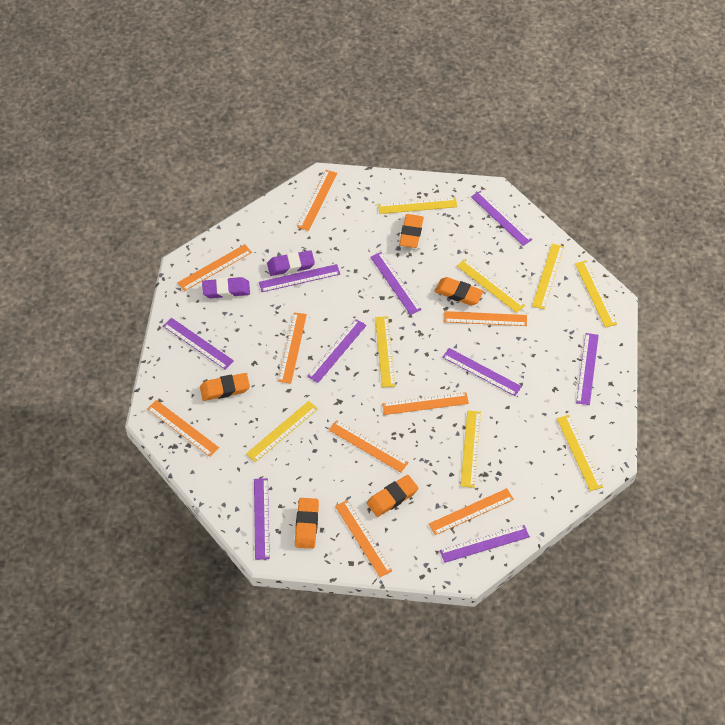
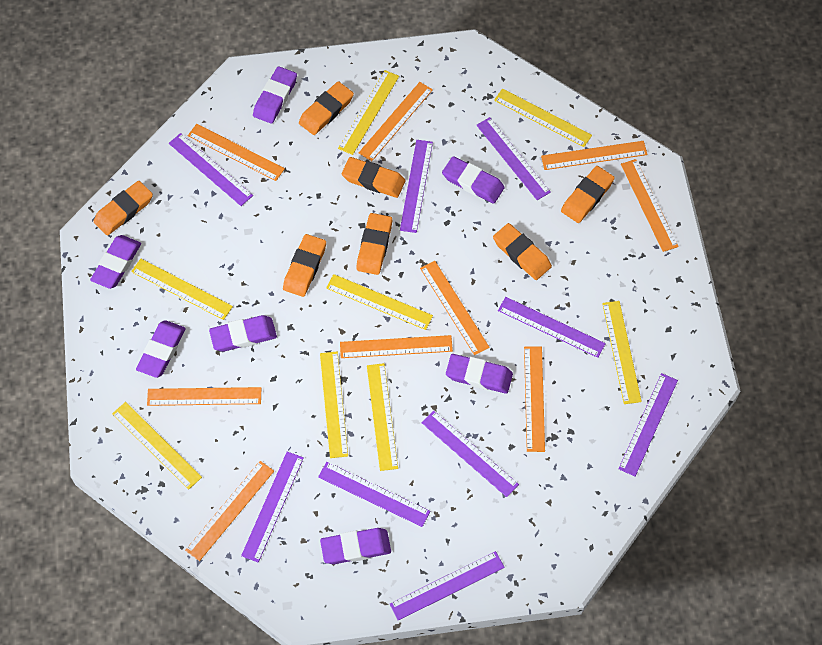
orange eraser: [200,373,250,401] [295,498,319,549] [367,475,418,517] [399,214,424,248] [434,277,484,306] = 5 -> [94,181,153,235] [283,234,326,297] [299,81,354,135] [342,157,405,198] [356,213,392,275] [493,223,552,280] [561,166,615,223] = 7
purple eraser: [202,277,250,298] [267,250,315,276] = 2 -> [90,235,141,289] [136,320,186,378] [209,315,277,352] [253,66,297,124] [320,528,391,564] [442,156,505,204] [446,354,513,394] = 7

